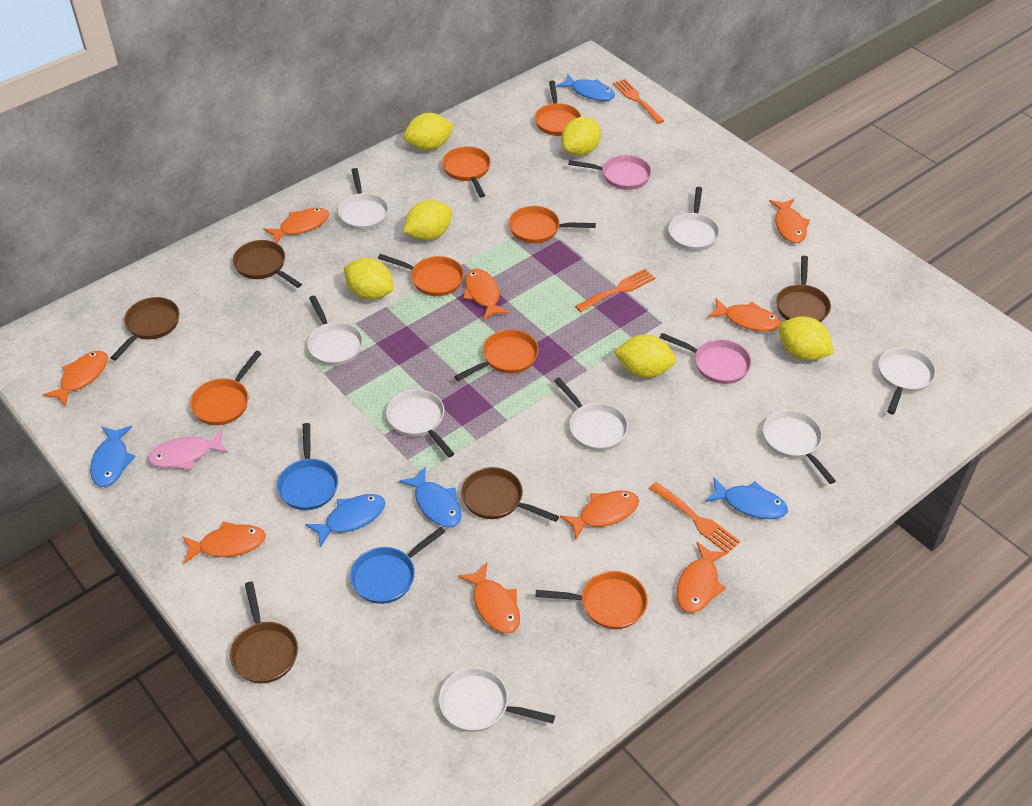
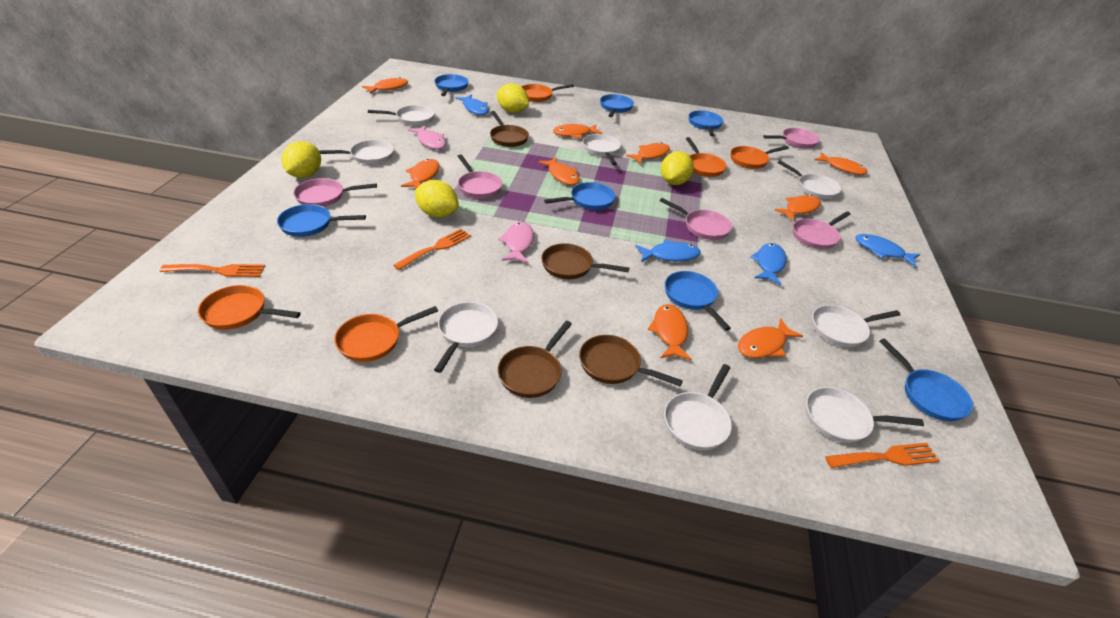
blue fish: [90,426,136,487] [305,494,386,548] [399,467,462,528] [556,74,615,101] [705,478,788,519] = 5 -> [455,94,489,115] [635,240,701,262] [750,243,787,285] [855,234,920,267] = 4
blue pan: [277,423,338,510] [350,527,445,604] = 2 -> [277,204,366,237] [434,74,469,96] [544,182,615,210] [600,94,634,117] [665,271,731,331] [688,110,724,136] [879,338,973,421] = 7
brown pan: [110,297,180,360] [230,581,298,683] [233,240,302,288] [461,467,559,522] [776,256,831,322] = 5 -> [490,111,529,147] [498,321,572,398] [541,243,629,279] [579,335,683,387] = 4
orange pan: [190,351,262,425] [378,254,464,296] [442,146,491,197] [454,329,539,381] [509,206,596,243] [535,81,581,136] [536,571,648,629] = 7 -> [198,285,301,330] [334,306,438,362] [521,84,574,102] [686,137,727,177] [730,146,789,169] = 5
pink fish: [148,429,228,470] = 1 -> [408,125,446,149] [498,222,534,263] = 2
pink pan: [568,155,652,190] [659,333,752,384] = 2 -> [293,178,377,207] [458,154,502,199] [660,198,732,240] [763,128,820,148] [793,211,851,249] = 5
yellow lemon: [344,258,393,300] [403,200,452,240] [404,113,454,150] [561,117,601,156] [614,334,676,378] [779,316,834,361] = 6 -> [282,141,321,178] [415,180,459,218] [497,83,529,113] [661,151,694,185] = 4

